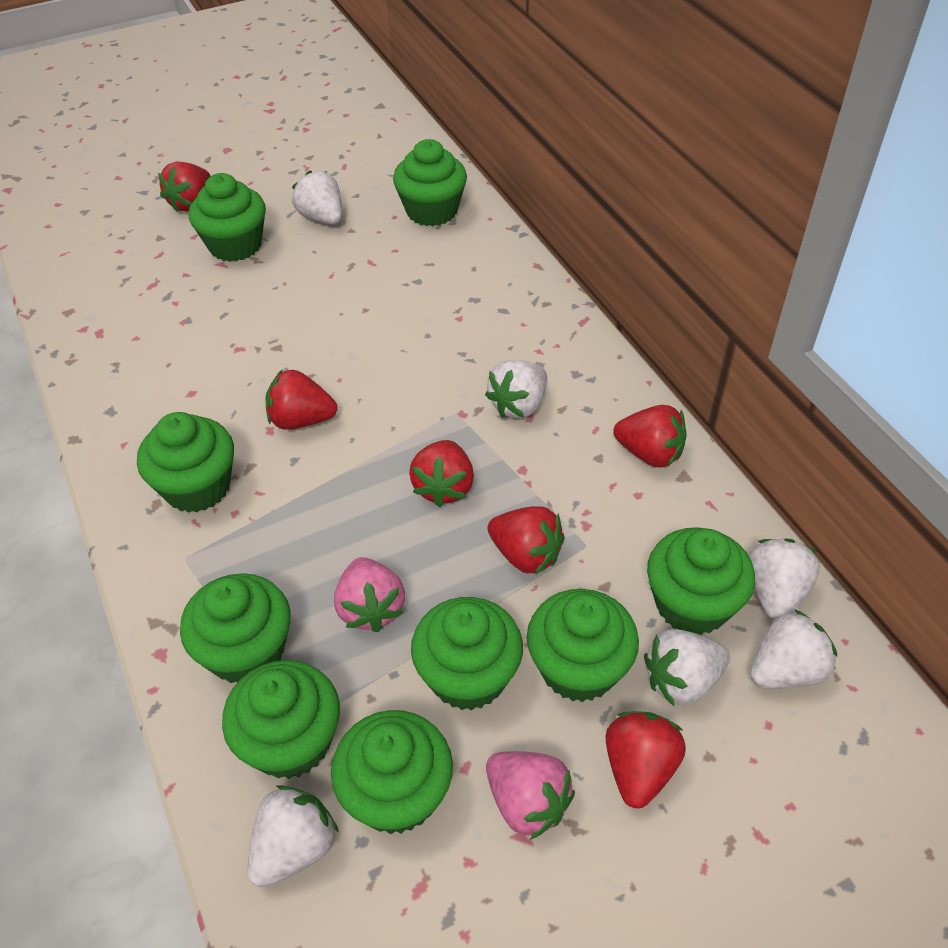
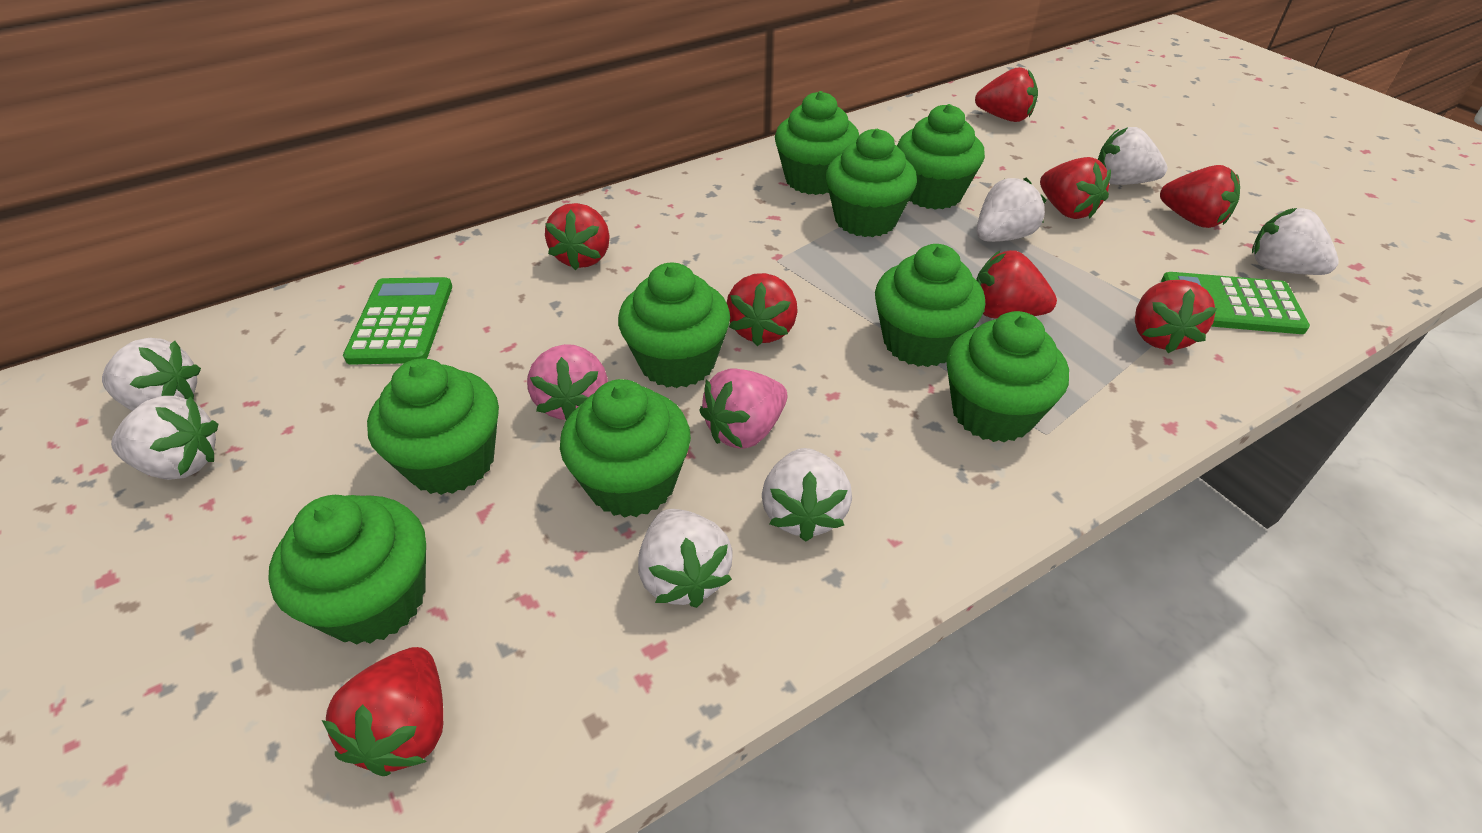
green calculator: none = 0 -> [343,277,452,365] [1161,272,1310,334] = 2
red strawberry: [158,162,210,212] [265,369,337,430] [409,440,474,507] [488,506,565,575] [606,711,686,808] [613,405,687,467] = 6 -> [322,647,443,776] [545,203,610,270] [727,273,798,346] [975,67,1038,122] [976,250,1057,319] [1040,157,1111,219] [1135,280,1217,353] [1160,165,1240,228] = 8
white strawberry: [247,785,339,887] [292,171,342,225] [485,360,547,419] [644,629,730,706] [748,539,820,620] [750,609,837,689] = 6 -> [102,338,201,411] [111,396,218,480] [638,509,733,608] [762,448,852,542] [976,178,1046,242] [1098,127,1167,185] [1252,208,1339,275] = 7

